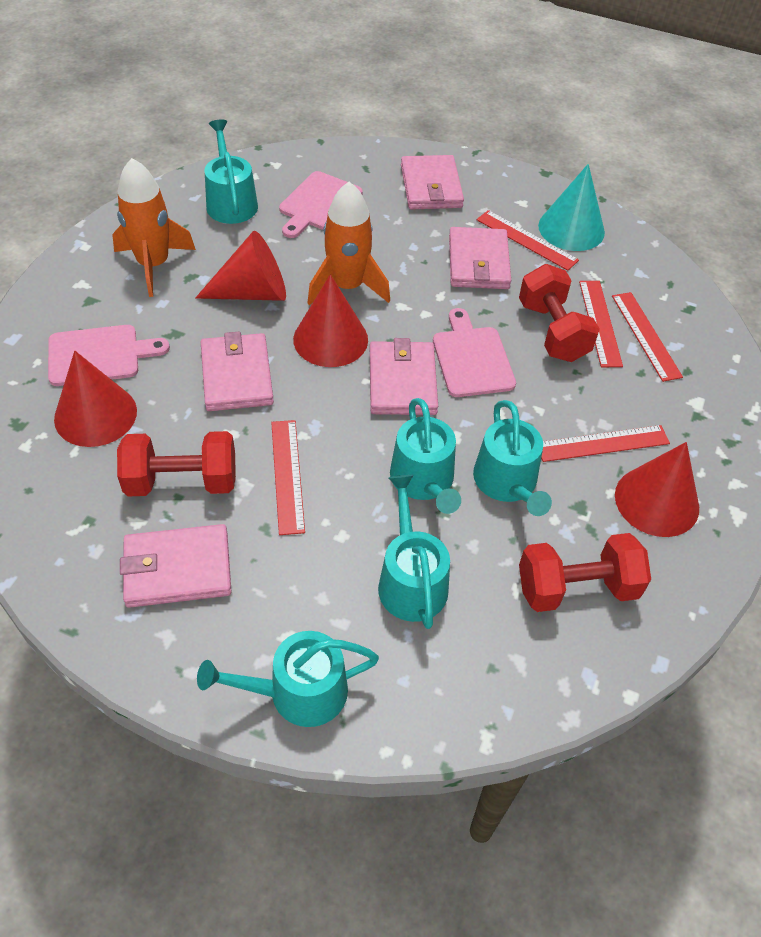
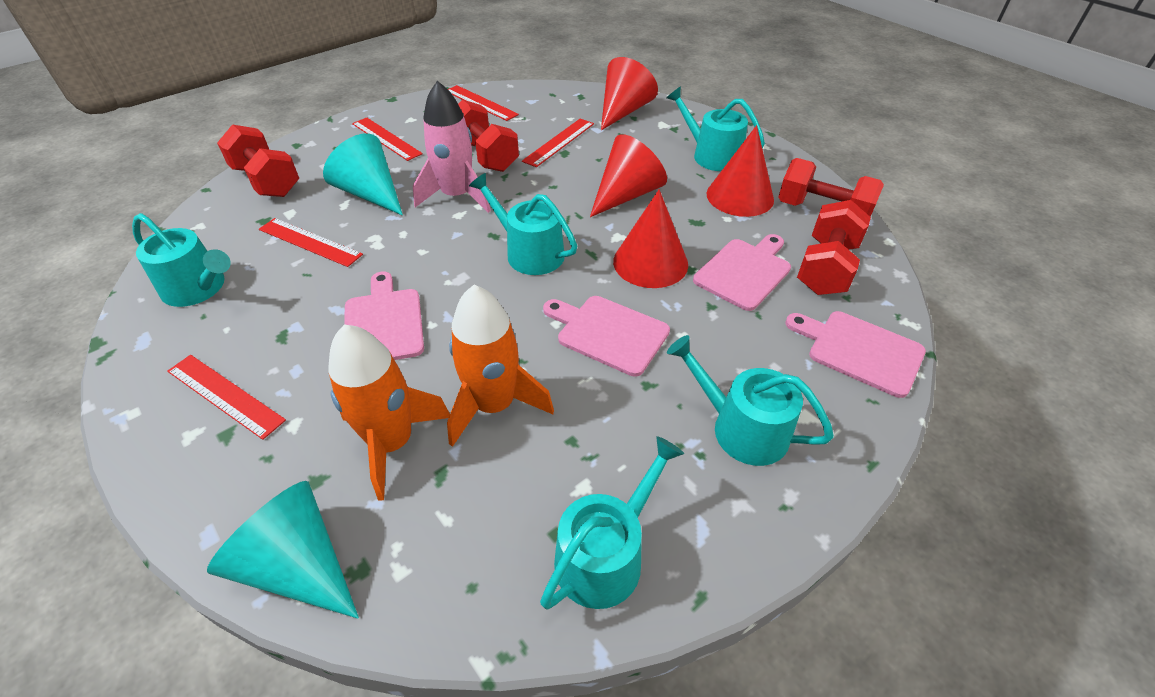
pink cutting board: [48,325,170,386] [279,171,362,238] [433,308,516,397] = 3 -> [344,272,424,360] [543,296,670,377] [693,234,791,311] [785,311,926,398] = 4
pink rocket: none = 0 -> [413,81,491,213] = 1
pink wallet: [120,524,232,608] [201,331,274,411] [370,338,438,415] [401,155,464,210] [449,227,511,289] = 5 -> none = 0
red dumbbell: [117,431,236,496] [519,264,600,362] [519,533,651,612] = 3 -> [217,125,299,197] [458,99,519,172] [778,158,884,217] [797,200,871,295] = 4
turquoise cone: [538,164,605,251] = 1 -> [207,481,359,618] [323,133,403,216] = 2

